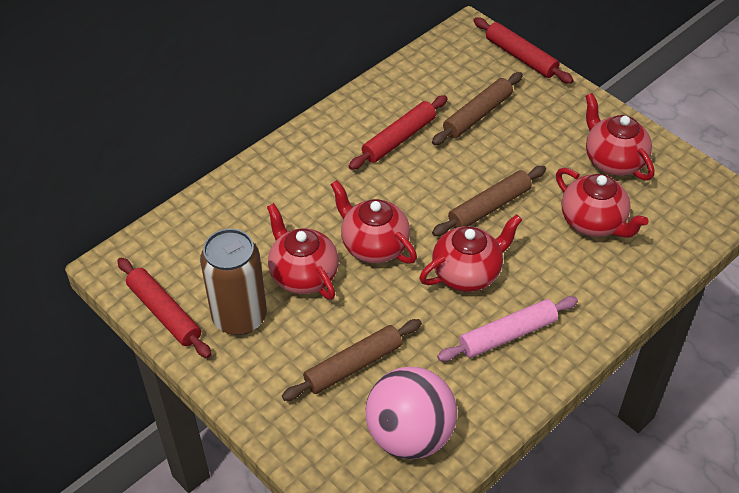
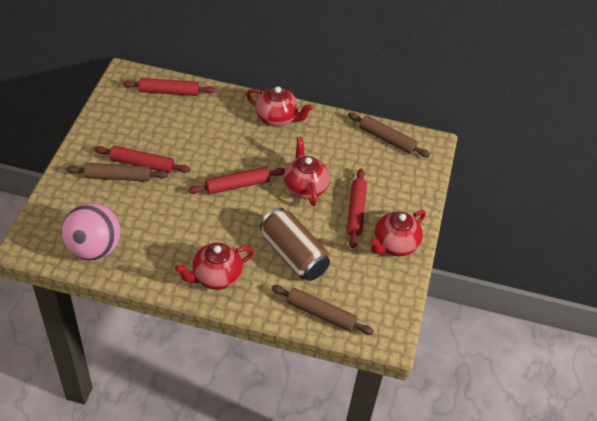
pink rolling pin: [437,296,578,361] = 1 -> none = 0
red rolling pin: [117,258,211,358] [349,95,448,170] [473,17,573,84] = 3 -> [94,145,190,173] [123,78,216,96] [188,167,285,195] [346,169,367,248] = 4
red teapot: [267,203,339,300] [330,180,417,264] [419,214,522,292] [556,168,649,238] [585,93,654,181] = 5 -> [175,242,254,290] [246,86,313,127] [284,137,330,206] [369,210,426,256] = 4

